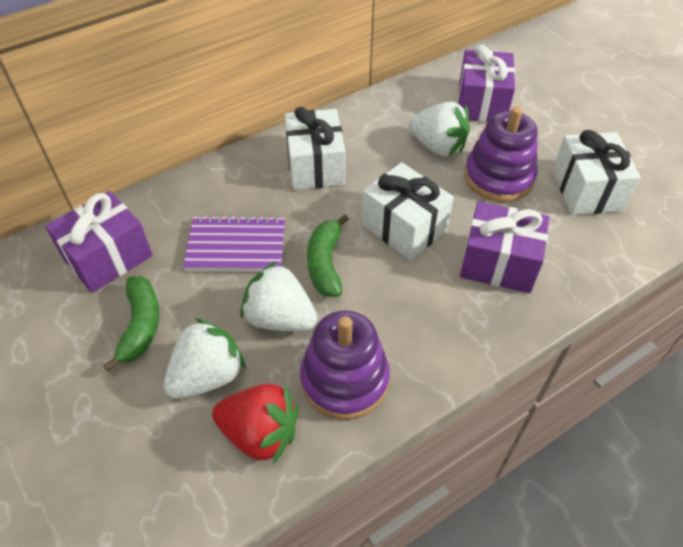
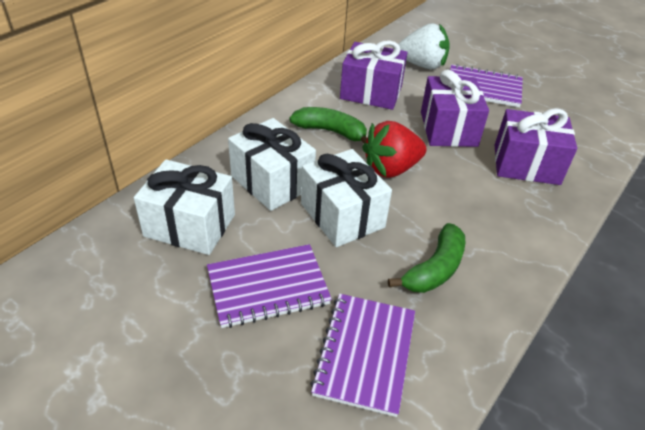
purple notebook: [183,215,285,272] = 1 -> [207,244,332,328] [310,294,415,417] [450,64,523,107] = 3
purple stacking toy: [300,310,390,420] [464,107,538,202] = 2 -> none = 0
white strawberry: [164,318,246,399] [240,261,317,331] [409,101,470,156] = 3 -> [398,23,450,69] = 1

